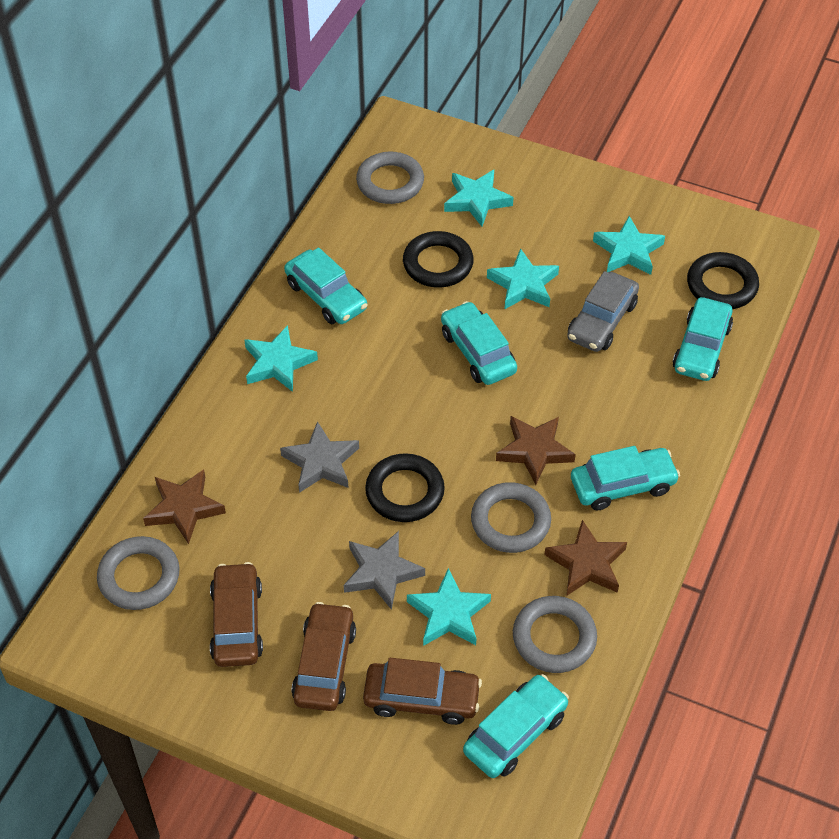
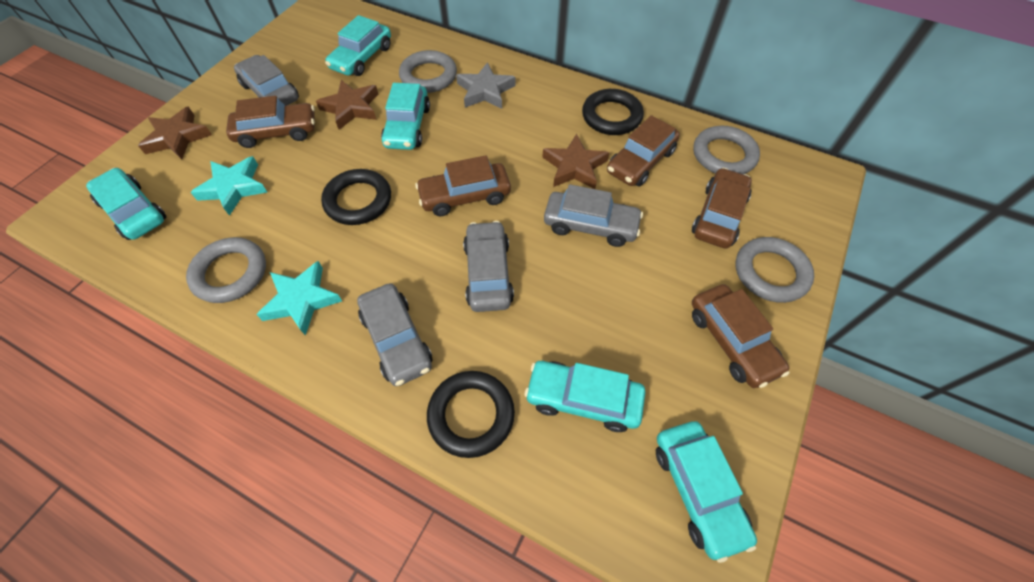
brown car: [210,562,263,667] [291,602,356,711] [363,658,482,725] = 3 -> [226,96,315,148] [415,155,511,216] [607,115,680,187] [692,168,752,249] [692,284,789,388] = 5
grey car: [567,271,639,352] = 1 -> [234,55,299,106] [357,283,433,386] [463,221,514,312] [544,184,643,247] = 4
grey star: [280,421,359,493] [344,531,425,610] = 2 -> [456,62,516,109] = 1
turquoise star: [244,325,318,392] [407,568,491,646] [444,170,514,226] [487,248,559,310] [593,216,665,275] = 5 -> [190,156,267,216] [256,261,342,335] = 2

